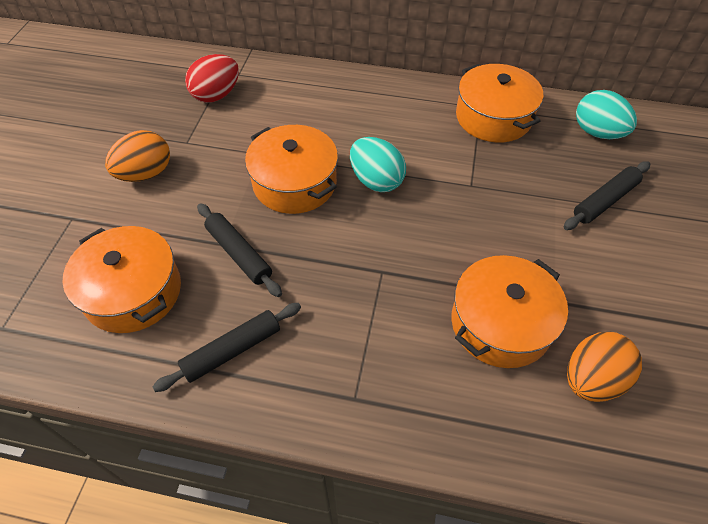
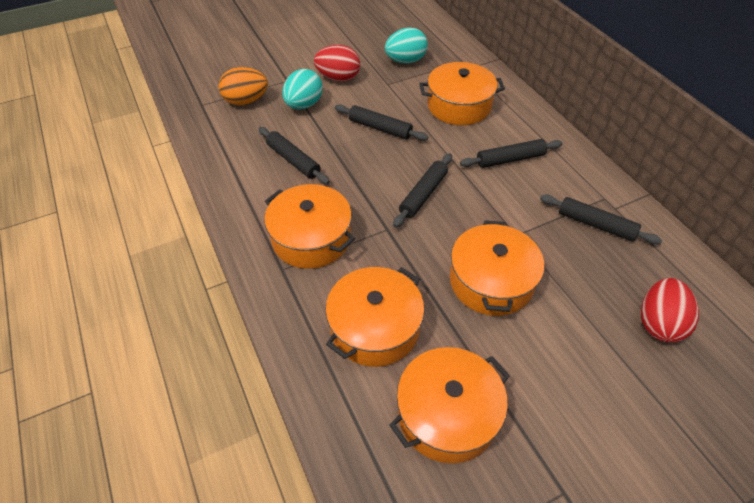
black rolling pin: [153,303,301,392] [197,203,282,297] [564,161,650,230] = 3 -> [259,127,330,185] [335,105,428,141] [393,153,452,228] [460,139,562,168] [540,195,662,245] = 5
orange egg: [105,130,170,182] [567,332,642,402] = 2 -> [219,67,268,105] = 1
orange pot: [63,226,181,333] [245,125,338,214] [451,255,568,368] [456,64,543,143] = 4 -> [264,184,355,269] [325,267,424,367] [389,347,510,464] [419,62,505,125] [450,220,544,316] = 5
red egg: [185,54,239,103] = 1 -> [314,45,360,82] [641,278,699,343] = 2

